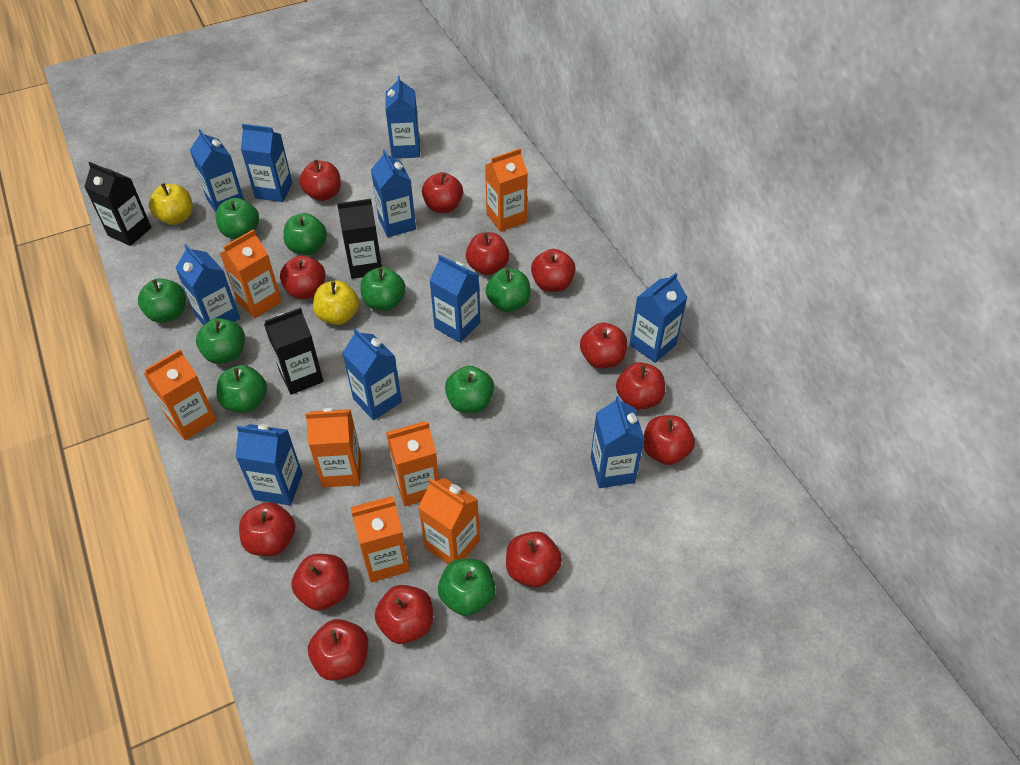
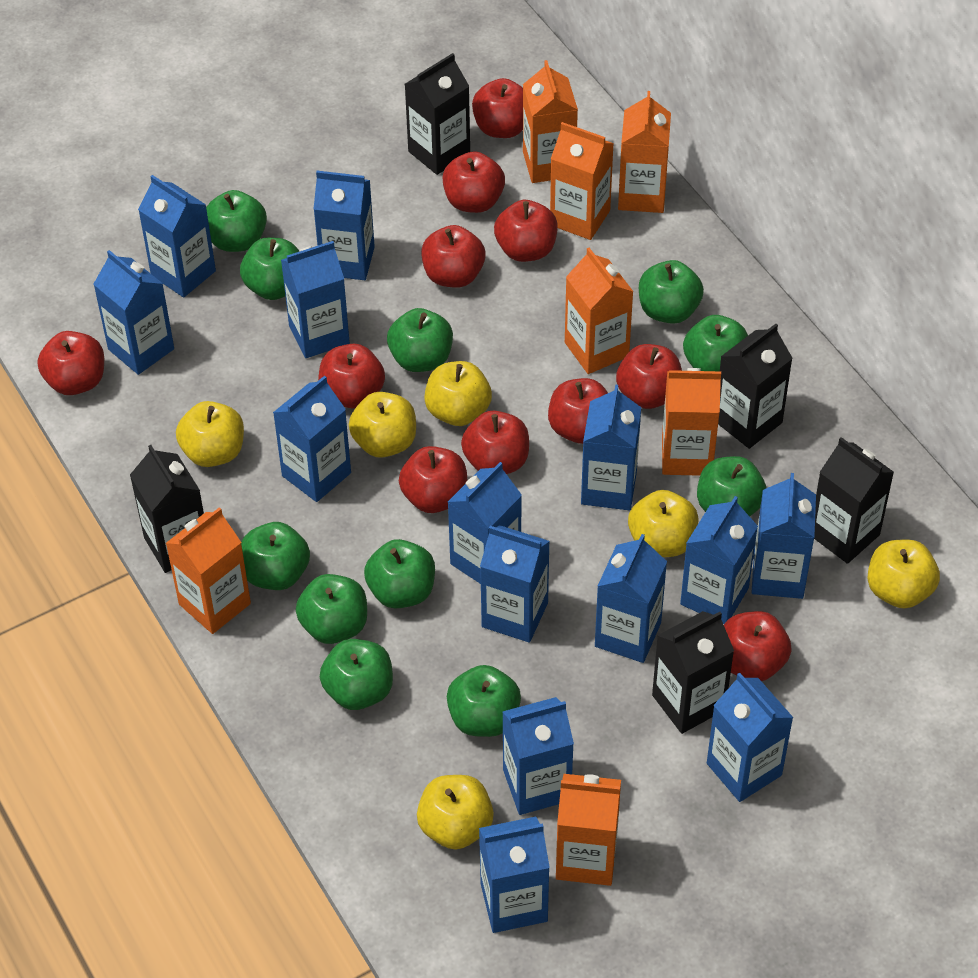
black carton: [84,162,151,246] [264,308,324,395] [337,199,382,279] = 3 -> [130,445,204,573] [405,53,470,175] [652,611,734,734] [718,324,793,449] [814,437,894,564] = 5
blue carton: [176,244,240,326] [190,129,244,213] [236,424,303,505] [241,124,293,202] [342,328,402,420] [371,150,416,237] [385,76,420,159] [429,255,480,343] [591,396,645,488] [630,273,688,363] = 10 -> [94,250,174,375] [138,175,216,297] [273,376,351,502] [281,241,350,358] [314,171,375,280] [448,462,522,584] [479,817,550,933] [480,525,550,643] [502,697,574,815] [581,384,641,510] [595,534,667,663] [680,496,758,624] [707,673,794,802] [752,473,816,599] = 14
green apple: [138,278,186,323] [196,318,245,364] [215,198,259,239] [217,365,267,413] [283,213,327,255] [360,267,406,311] [438,559,496,616] [445,366,494,413] [486,268,531,312] = 9 -> [206,190,267,252] [240,237,299,300] [241,522,310,590] [296,574,367,644] [320,639,393,710] [364,539,435,609] [387,308,453,372] [447,665,521,737] [639,260,704,324] [683,315,748,371] [697,456,766,516] = 11
red apple: [239,502,295,556] [280,256,325,299] [291,554,350,611] [300,160,341,201] [308,619,368,681] [375,585,433,644] [422,172,463,213] [466,232,510,275] [506,531,562,588] [531,249,576,292] [580,323,627,368] [616,362,665,410] [643,415,695,465] = 13 -> [37,331,104,395] [318,344,385,409] [399,446,467,513] [421,225,485,288] [442,151,505,213] [461,411,529,474] [472,78,523,138] [494,200,558,262] [548,378,608,444] [616,344,682,409] [724,611,792,681] = 11
yellow apple: [149,183,193,225] [313,280,359,325] = 2 -> [176,401,244,467] [349,392,416,458] [417,775,494,850] [424,361,492,426] [628,490,699,557] [868,540,940,609] = 6

